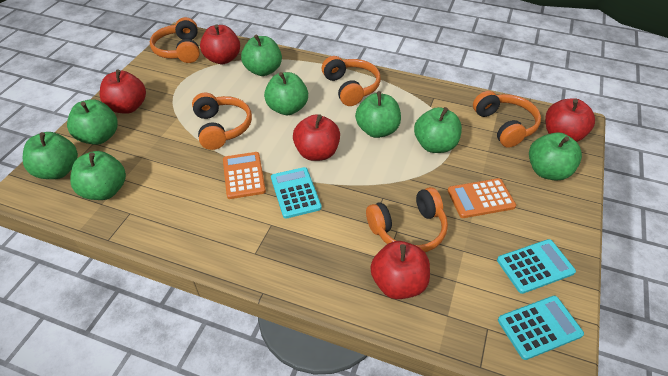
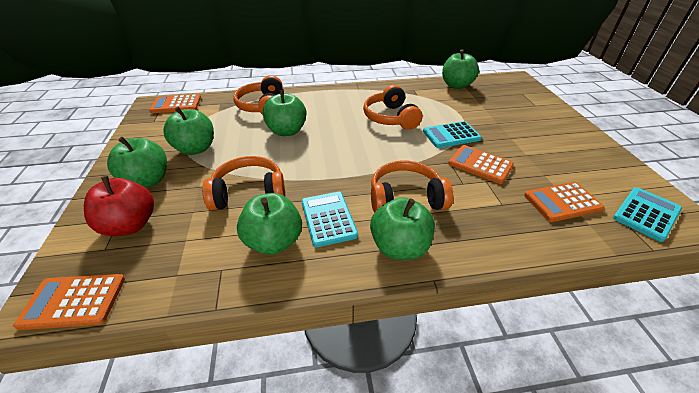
green apple: [23,132,78,179] [67,99,118,145] [70,151,126,200] [241,35,282,76] [264,72,308,115] [355,91,401,138] [414,107,462,153] [529,133,582,181] = 8 -> [107,137,167,188] [163,107,214,155] [237,193,302,255] [263,89,307,136] [370,197,435,260] [442,49,479,89] = 6
orange calculator: [223,152,266,199] [448,178,516,218] = 2 -> [13,274,125,330] [149,94,201,113] [448,145,514,184] [524,182,604,222] = 4
orange headphones: [150,17,200,63] [192,93,252,150] [322,56,381,106] [366,187,448,252] [473,91,541,148] = 5 -> [202,156,285,211] [233,75,283,115] [363,85,422,130] [371,161,453,213] = 4
red apple: [100,70,146,114] [200,24,240,64] [293,114,340,161] [370,241,430,299] [545,98,595,142] = 5 -> [84,176,154,236] = 1

